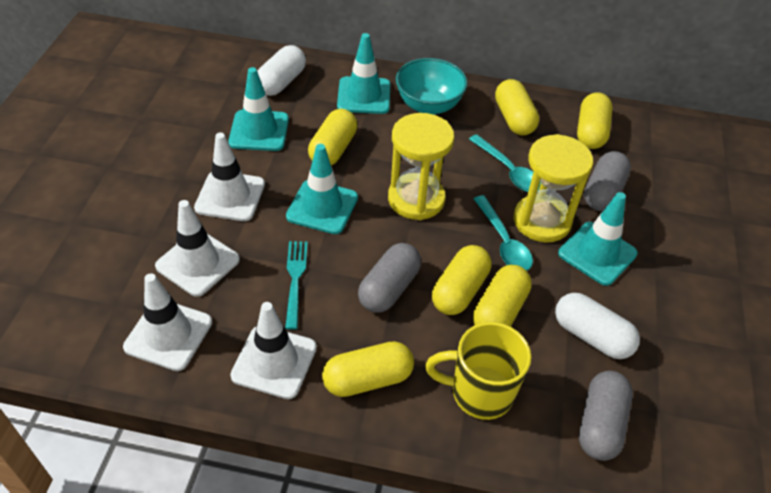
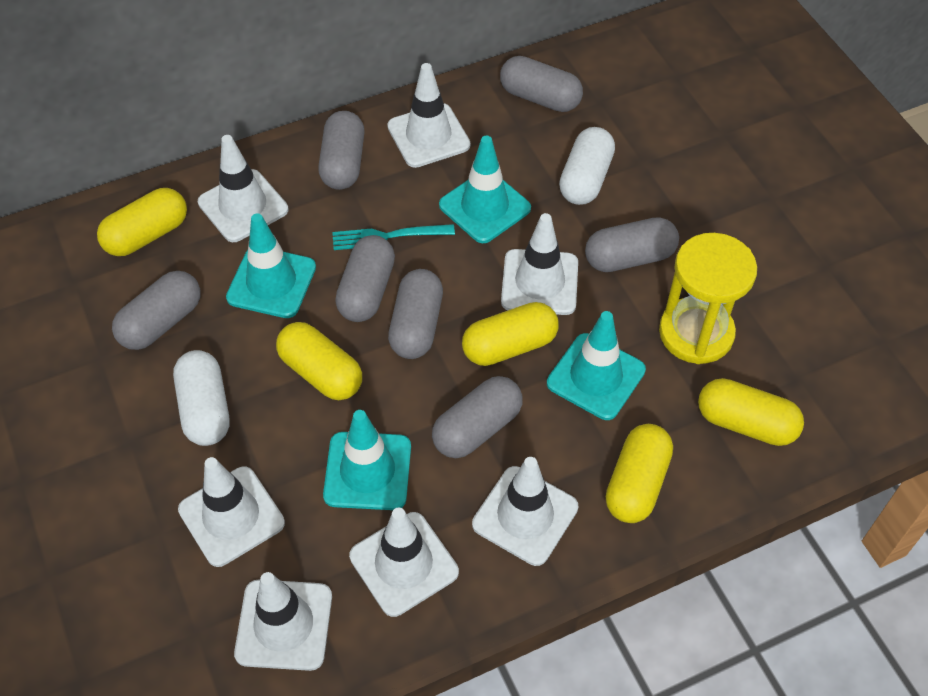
grey capsule: [358,243,421,313] [579,371,633,461] [584,151,631,211] = 3 -> [112,271,201,350] [318,111,365,190] [335,235,395,322] [388,269,443,359] [432,376,523,458] [500,56,583,112] [585,217,679,272] = 7
turquoise bowl: [396,58,468,115] = 1 -> none = 0
turquoise spoon: [469,134,541,192] [474,195,533,271] = 2 -> none = 0
white traffic cone: [123,273,212,371] [155,200,240,297] [194,132,265,221] [230,302,317,399] = 4 -> [178,457,285,567] [198,135,288,242] [234,572,332,671] [349,508,459,617] [387,63,471,168] [472,457,578,566] [501,213,578,315] = 7
yellow capsule: [308,109,357,165] [322,341,414,397] [432,245,491,315] [473,265,532,327] [495,79,539,135] [577,92,613,149] = 6 -> [97,188,187,256] [276,322,362,400] [462,302,559,366] [606,424,673,523] [698,378,804,446] = 5
yellow hourglass: [388,113,454,220] [514,134,593,243] = 2 -> [659,233,757,364] = 1
yellow mug: [425,322,532,420] = 1 -> none = 0

